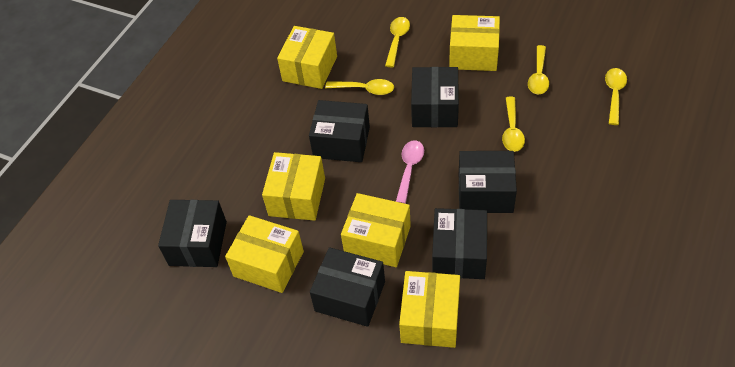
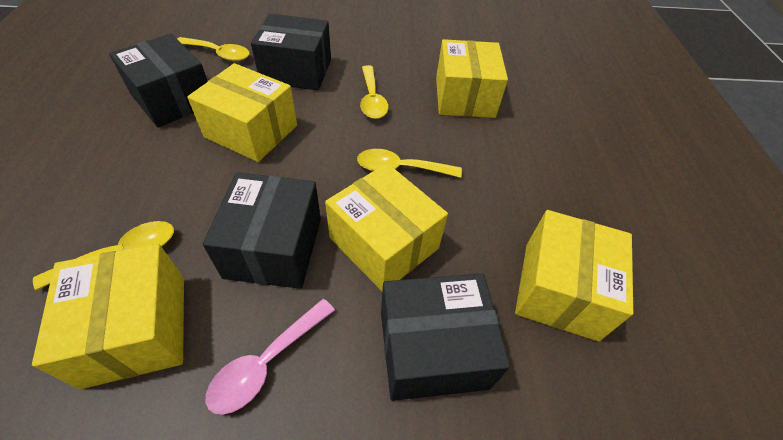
black box: [158,200,227,267] [309,100,370,162] [310,247,385,327] [411,67,459,127] [432,208,487,279] [459,151,517,213] = 6 -> [109,34,208,128] [203,172,321,289] [251,14,331,90] [381,273,510,401] = 4
yellow box: [225,215,304,293] [262,152,325,221] [277,26,337,89] [341,193,411,267] [399,271,460,348] [449,15,500,71] = 6 -> [32,244,184,389] [187,63,297,162] [325,163,448,291] [436,39,508,118] [515,210,633,342] = 5
yellow spoon: [325,79,394,95] [385,17,410,67] [502,97,525,152] [528,45,549,94] [605,68,627,125] = 5 -> [33,221,174,291] [177,37,250,61] [357,149,462,178] [360,65,389,119] = 4

